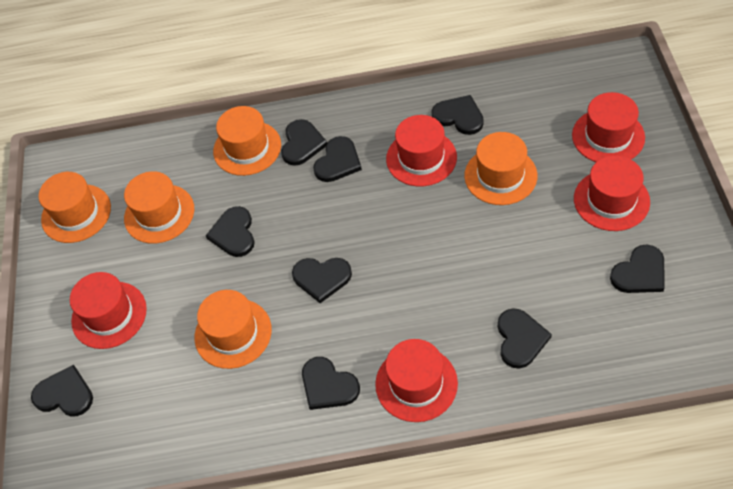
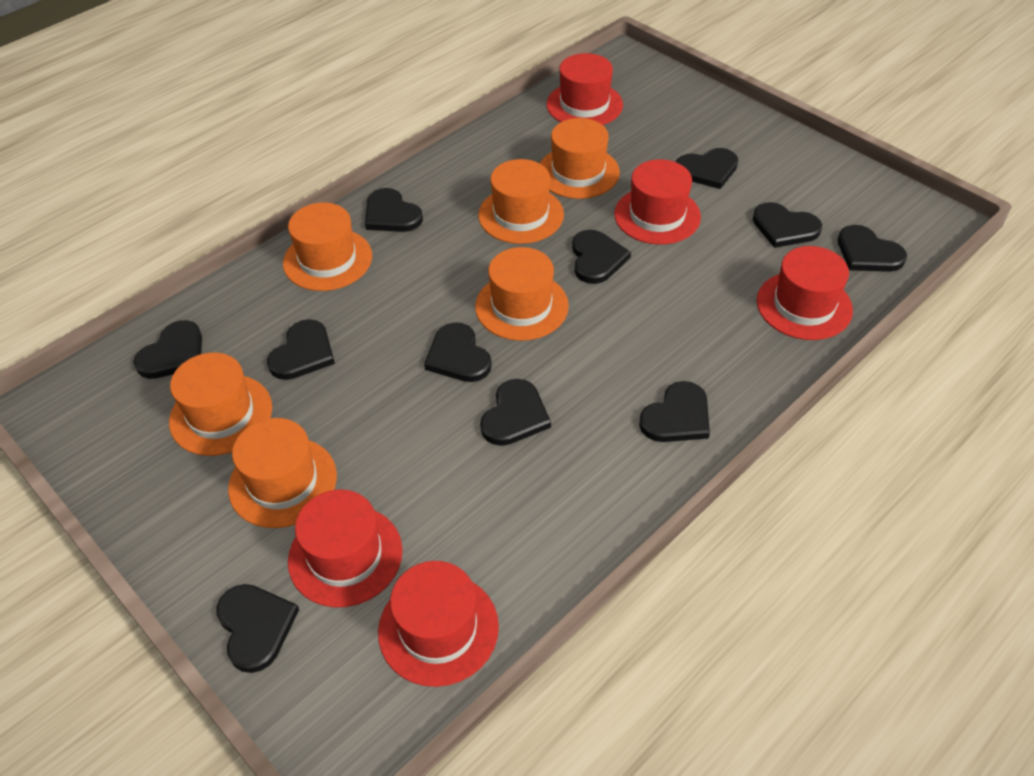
black heart: [31,365,93,417] [206,206,255,257] [281,119,327,166] [292,258,352,303] [302,357,360,410] [313,136,362,182] [432,95,484,135] [498,308,552,369] [610,245,665,293] = 9 -> [134,320,202,379] [216,584,299,673] [267,319,335,380] [365,188,423,232] [424,322,492,382] [480,379,551,446] [572,230,631,284] [639,381,710,442] [676,148,738,189] [753,202,822,248] [838,225,907,272] = 11
orange hat: [38,172,111,243] [124,171,194,244] [195,290,272,369] [213,106,281,176] [464,132,537,205] = 5 -> [169,352,272,456] [228,418,337,528] [283,203,372,291] [475,247,569,341] [478,159,564,244] [540,118,620,199] = 6

